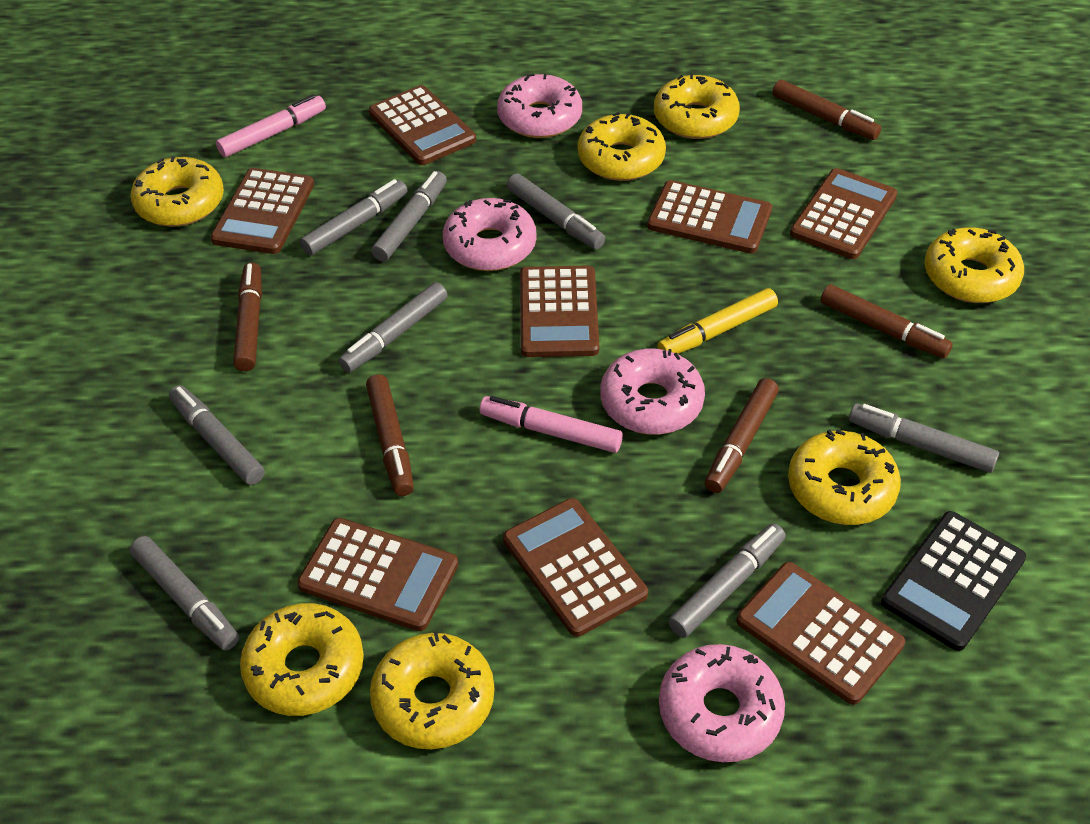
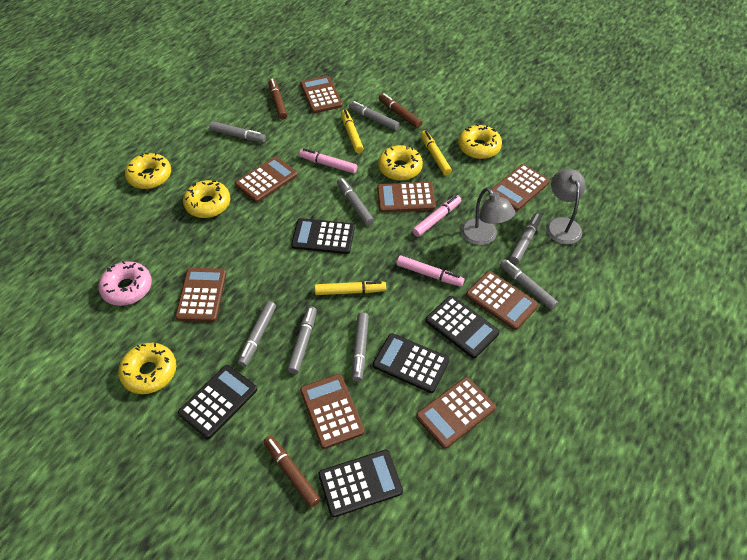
black calculator: [881,511,1026,651] = 1 -> [178,365,257,439] [291,218,355,254] [318,450,403,517] [373,333,450,393] [426,296,500,358] = 5
brown marker: [233,262,262,371] [366,374,414,496] [705,378,779,493] [772,80,881,140] [821,284,953,358] = 5 -> [264,436,321,508] [269,79,287,119] [379,93,422,128] = 3
grey lamp: none = 0 -> [461,188,515,245] [546,169,585,244] = 2
pink donut: [443,198,537,271] [497,73,582,138] [600,349,705,435] [659,644,785,762] = 4 -> [98,261,152,306] = 1
pink marker: [216,94,326,157] [480,396,623,453] = 2 -> [299,149,357,174] [397,255,464,287] [412,195,462,237] = 3
yellow donut: [131,156,224,227] [240,603,364,716] [370,632,494,749] [578,112,666,181] [654,74,740,139] [788,429,901,525] [924,227,1024,303] = 7 -> [118,343,176,394] [125,153,171,189] [183,180,231,218] [378,145,423,181] [458,124,502,159] = 5
yellow marker: [658,288,778,354] = 1 -> [315,281,386,295] [341,110,364,153] [420,130,452,175] = 3

